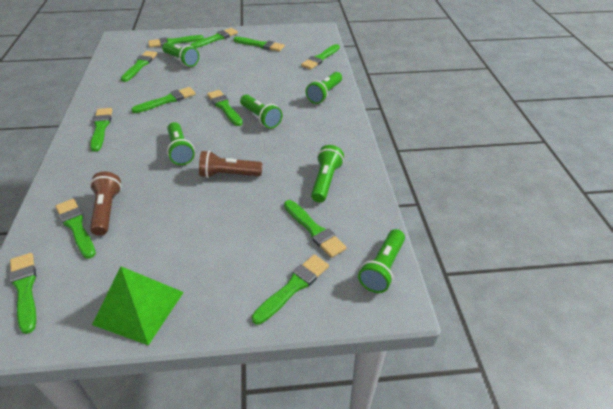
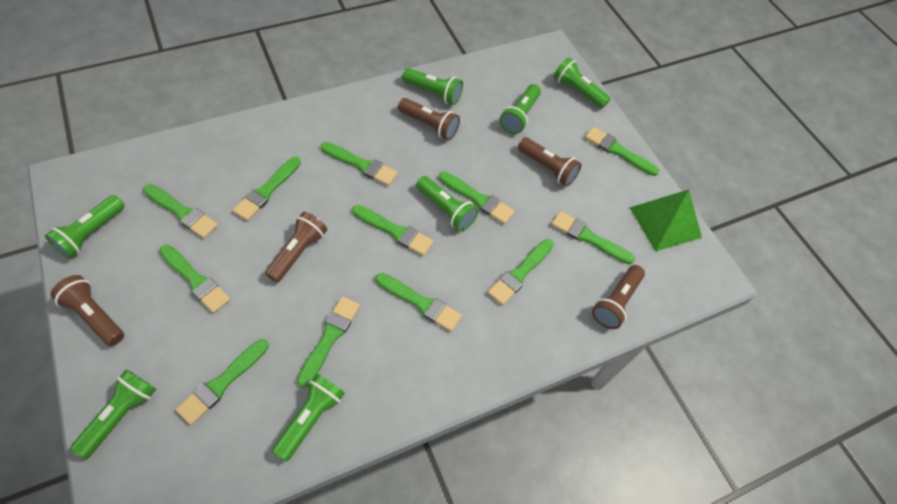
brown flashlight: [90,172,122,236] [199,150,262,178] = 2 -> [50,275,124,346] [265,212,327,283] [398,98,460,140] [518,137,582,187] [592,265,645,329] = 5
green flashlight: [162,42,199,67] [167,122,195,165] [240,95,282,129] [306,72,342,104] [311,145,344,203] [358,229,405,293] = 6 -> [45,195,125,259] [70,369,156,459] [272,374,345,462] [402,68,463,105] [416,176,478,231] [500,84,541,134] [554,57,611,108] = 7

